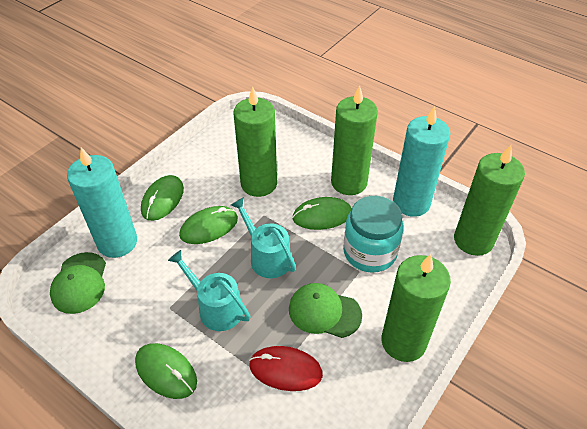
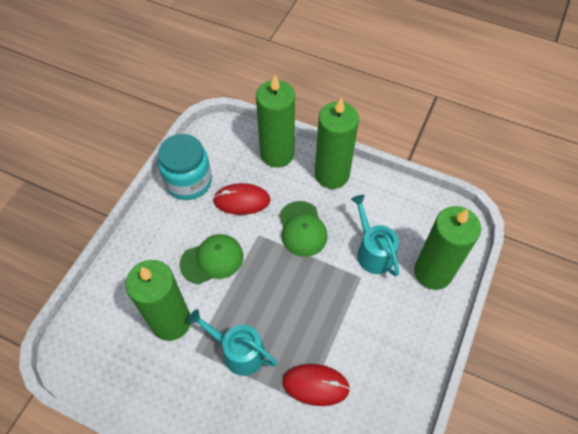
green mouse: [135,343,197,399] [141,175,184,221] [179,206,238,244] [292,197,352,230] = 4 -> none = 0
red mouse: [249,346,323,391] = 1 -> [213,183,270,215] [282,364,350,406] = 2
turquoise candle: [67,147,137,258] [393,106,450,217] = 2 -> none = 0

